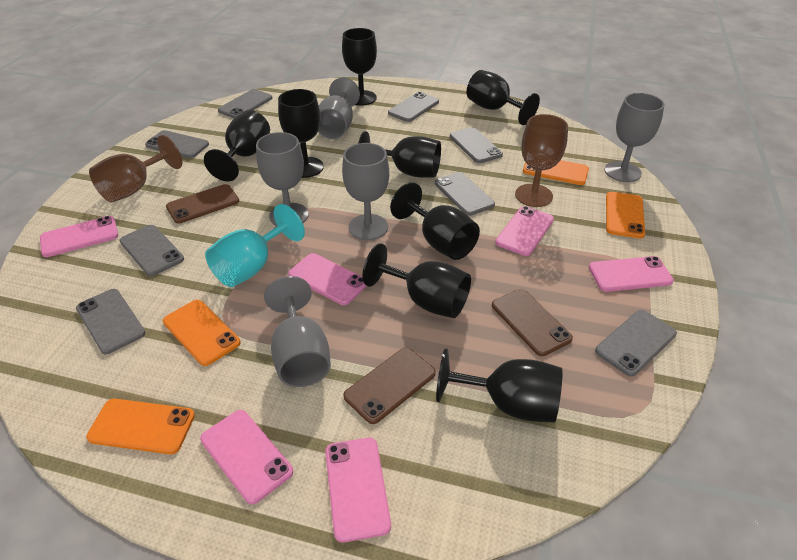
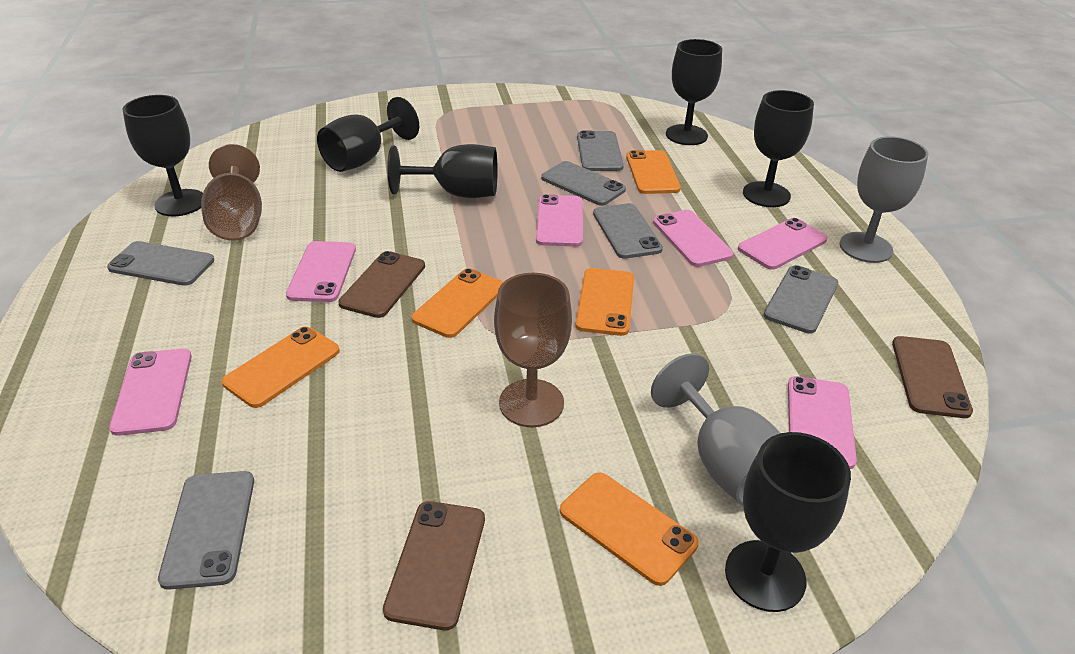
black goblet: [204,110,270,181] [278,89,324,178] [342,28,377,106] [358,131,441,178] [362,243,471,318] [390,182,480,260] [436,348,562,423] [466,70,540,125] = 8 -> [122,95,203,216] [317,97,419,172] [387,144,497,198] [666,39,722,145] [725,432,851,612] [743,90,814,207] = 6
grey goblet: [256,132,309,226] [264,276,331,387] [318,78,360,139] [342,143,389,240] [605,93,664,182] = 5 -> [651,353,780,506] [840,136,929,263] = 2
grey phone: [76,289,146,354] [119,225,184,276] [145,130,209,158] [218,89,272,118] [388,92,439,122] [435,172,495,216] [450,127,503,163] [595,310,677,376] = 8 -> [107,241,214,286] [158,471,254,590] [541,161,626,206] [577,130,624,171] [593,203,663,259] [764,265,838,333] = 6
orange phone: [86,399,195,454] [163,300,241,366] [523,160,589,185] [606,192,645,238] = 4 -> [222,327,340,408] [411,268,503,338] [560,472,699,586] [575,268,634,336] [626,150,681,194] = 5
turquoise goblet: [205,204,305,287] = 1 -> none = 0

